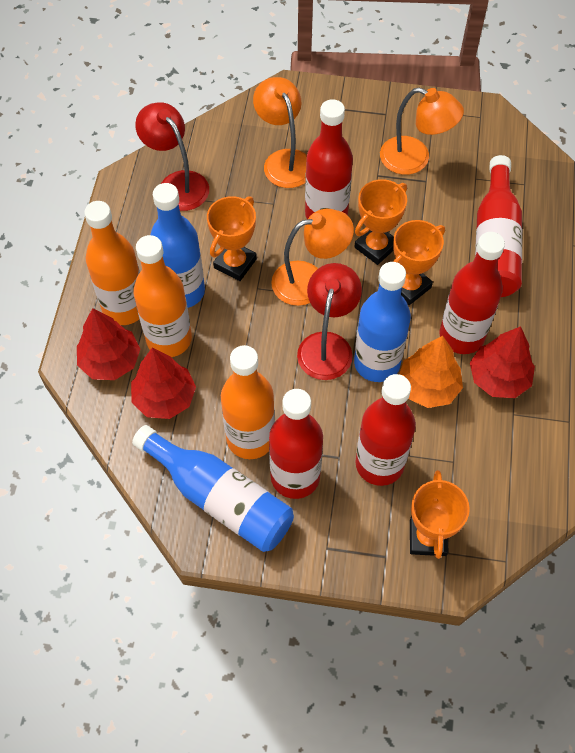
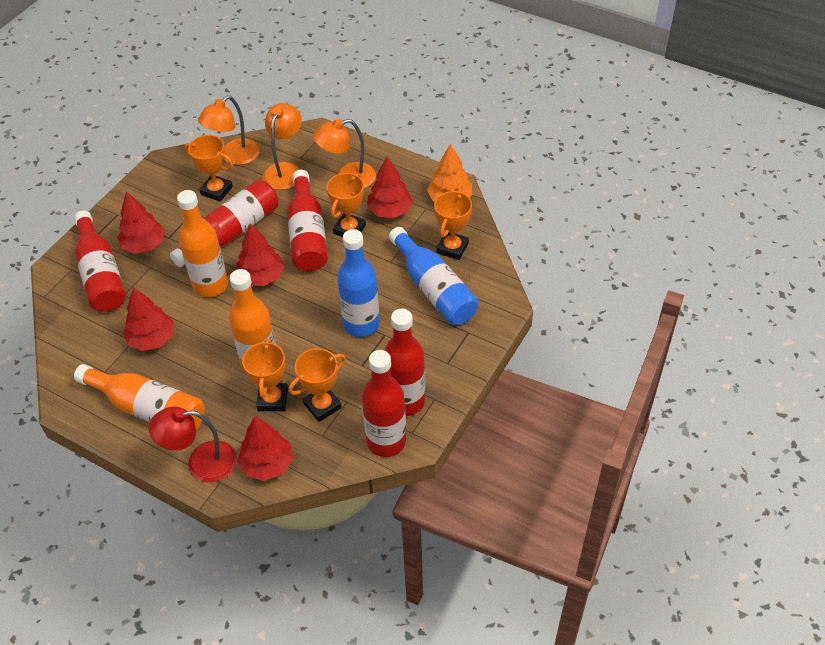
blue bottle: [132,425,294,552] [150,183,205,308] [354,262,411,382] = 3 -> [337,229,380,337] [389,227,478,325] = 2
orange trophy: [207,196,257,281] [355,179,407,265] [393,220,445,305] [410,470,470,559] = 4 -> [184,135,233,202] [242,339,288,411] [289,348,346,422] [327,173,366,237] [434,191,472,260] = 5
red lamp: [135,102,209,211] [297,263,362,380] = 2 -> [149,407,237,482] = 1
red tree: [77,308,140,380] [131,348,196,419] [470,326,535,398] = 3 -> [117,191,165,254] [123,287,174,351] [236,223,284,286] [237,416,293,481] [367,156,413,218] = 5

